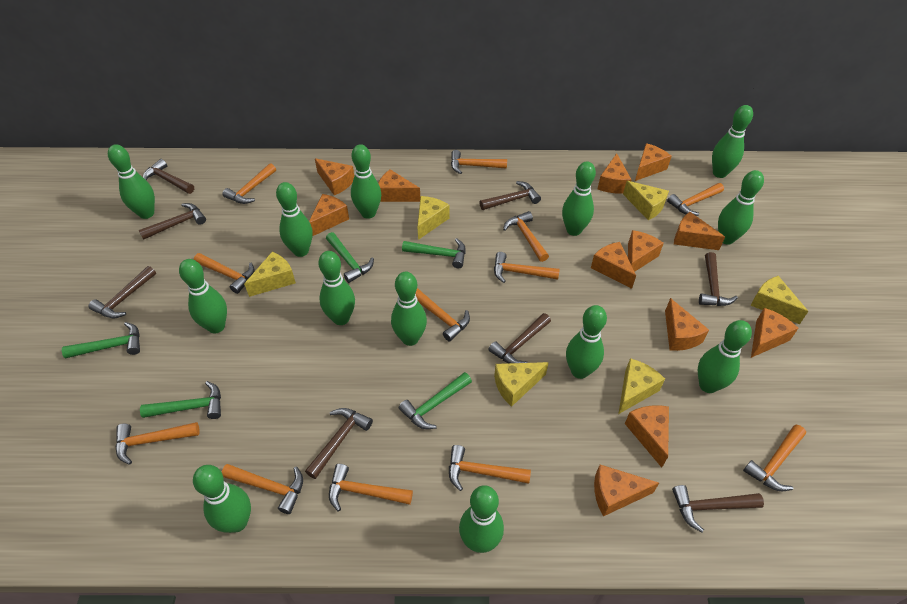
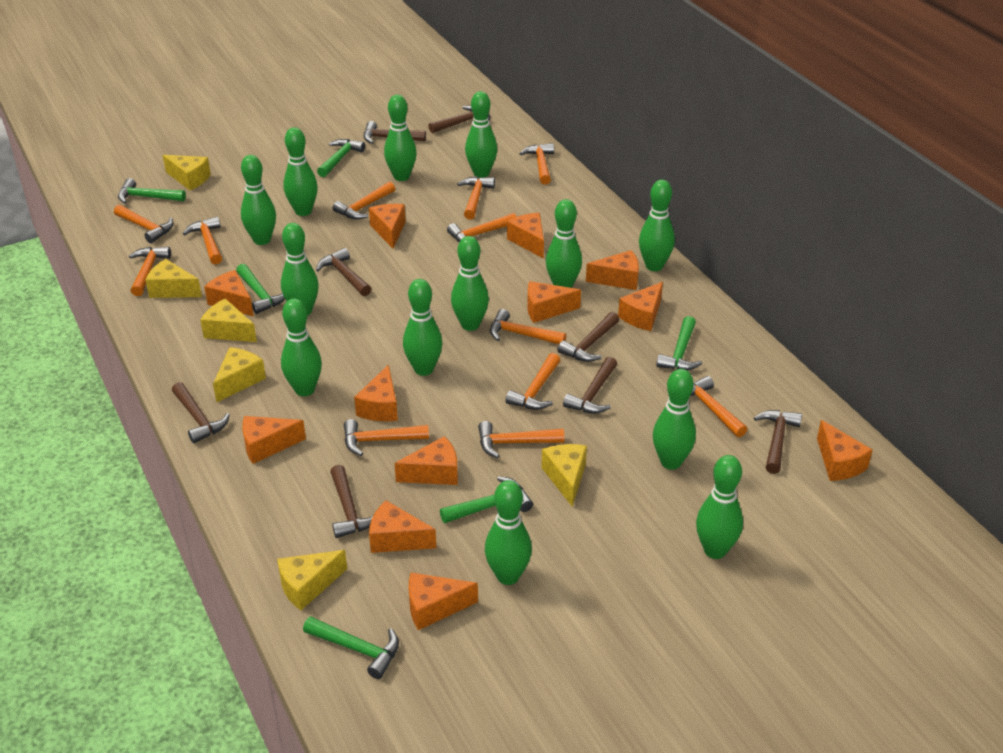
green hammer: [62,322,140,358] [140,381,221,419] [326,232,374,283] [399,372,472,429] [402,238,466,268] = 5 -> [118,178,186,204] [236,264,285,314] [303,616,399,679] [317,139,365,177] [440,476,533,523] [656,316,702,370] = 6

